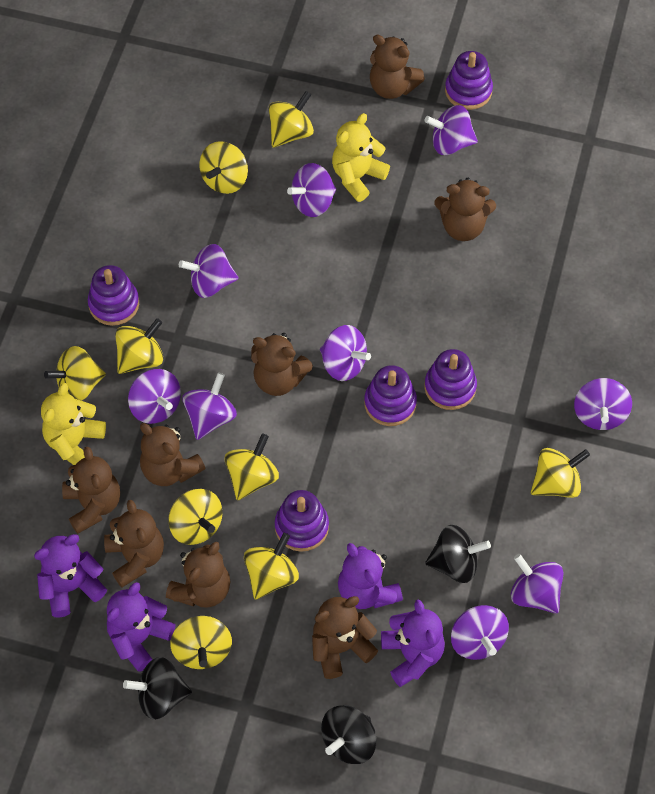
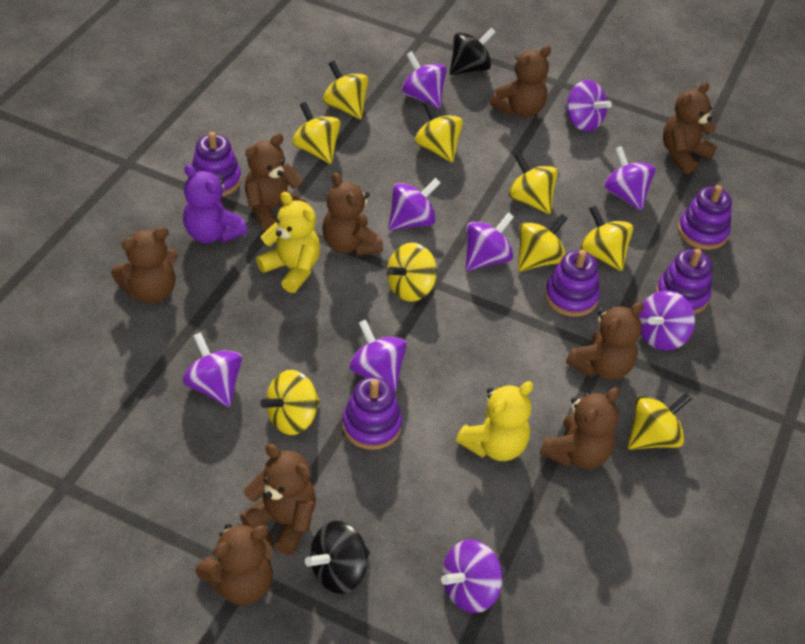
black spinning top: [123,657,192,720] [321,705,377,764] [425,525,491,583] = 3 -> [305,521,370,594] [450,28,496,75] = 2
brown teddy bear: [62,446,120,534] [104,500,164,587] [140,423,206,486] [166,542,230,608] [251,333,313,396] [312,596,379,679] [370,35,425,99] [434,178,496,241] = 8 -> [111,227,178,303] [196,523,274,605] [240,444,316,555] [245,133,306,231] [322,172,383,256] [490,45,551,118] [540,387,619,469] [566,302,644,380] [663,82,717,174] = 9
purple teddy bear: [34,534,107,618] [107,582,175,672] [338,543,403,609] [381,600,445,687] = 4 -> [183,164,248,243] = 1

